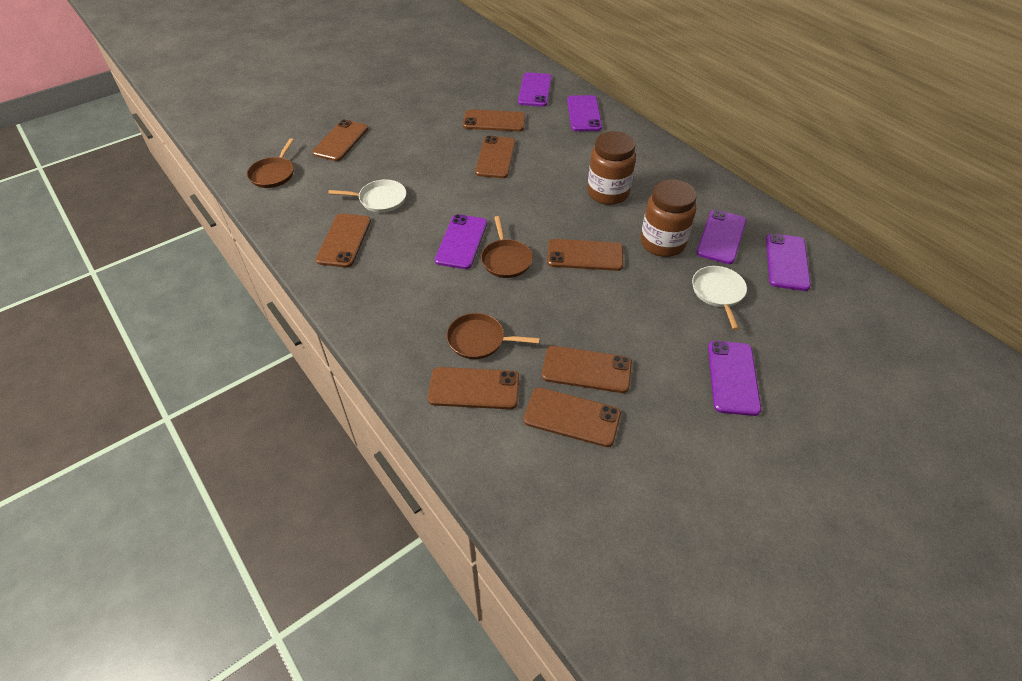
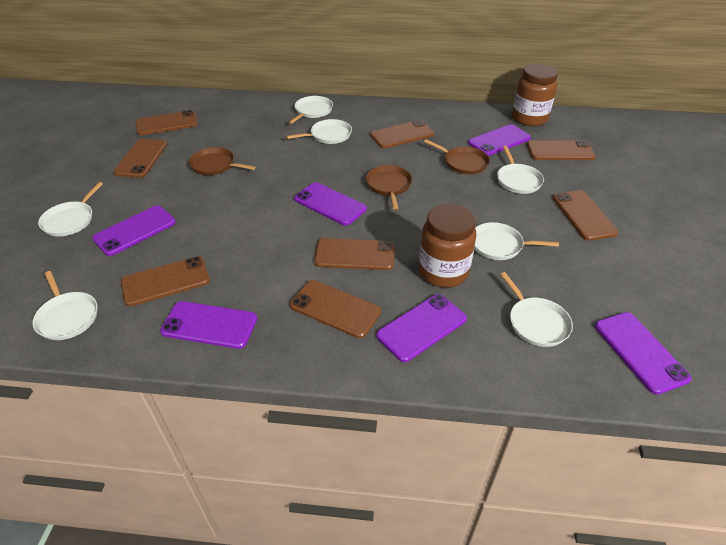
white pan: [328,179,406,213] [692,266,747,330] = 2 -> [32,271,97,340] [38,182,103,237] [286,119,352,144] [289,96,333,124] [474,222,559,260] [497,146,544,194] [500,272,573,347] = 7

